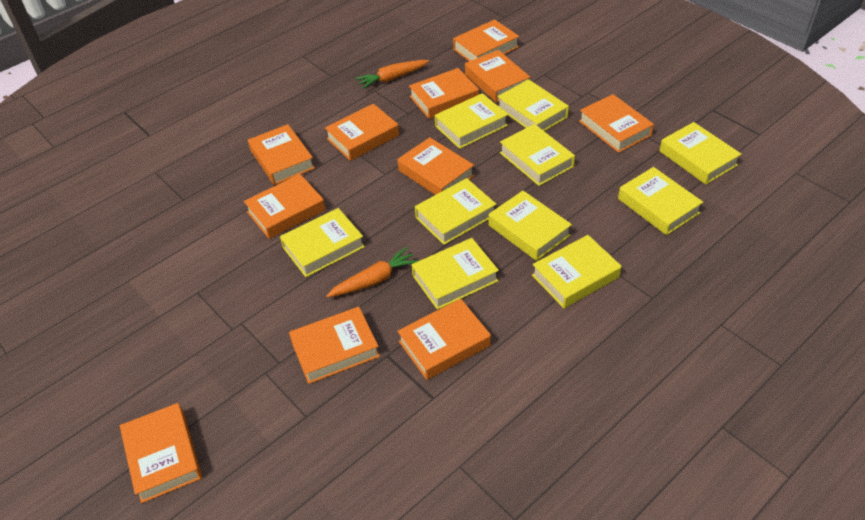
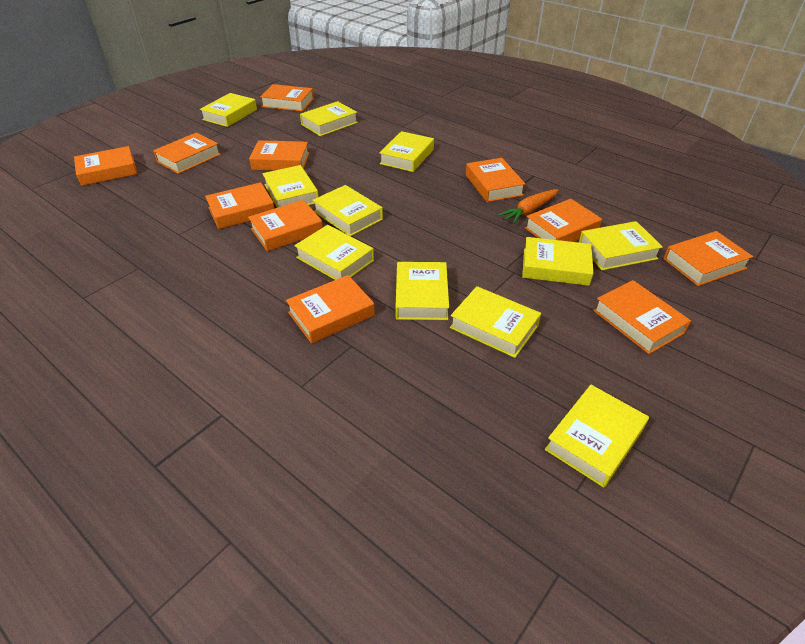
orange carrot: [326,247,419,298] [355,60,429,89] = 2 -> [498,189,558,224] = 1
yellow book: [280,208,365,277] [412,238,499,310] [415,178,496,245] [435,93,508,149] [488,191,572,261] [497,79,569,131] [500,124,575,186] [532,235,622,308] [618,167,703,235] [659,122,741,184] = 10 -> [200,93,257,127] [262,165,319,208] [294,225,374,280] [300,101,358,136] [312,185,383,236] [379,131,434,172] [396,262,449,320] [450,286,541,358] [522,237,594,286] [545,385,649,488] [579,221,663,270] = 11

